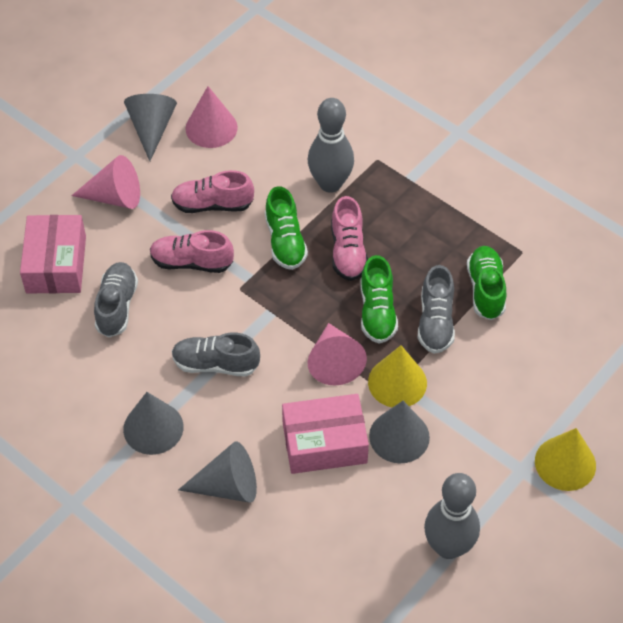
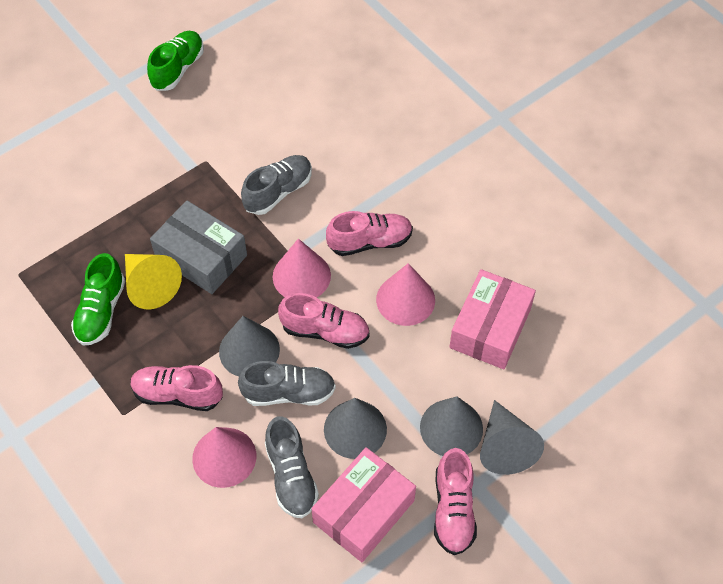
green shoe: [265,186,308,270] [360,255,398,344] [467,246,506,320] = 3 -> [71,253,125,346] [147,31,204,91] = 2
grey bowling pin: [308,98,354,193] [424,473,480,559] = 2 -> none = 0
grey box: none = 0 -> [150,200,247,294] = 1
pink shoe: [150,230,234,273] [171,170,254,213] [331,196,368,281] = 3 -> [130,365,223,411] [278,293,370,349] [326,211,413,256] [434,448,477,555] = 4
yellow cone: [368,345,427,408] [535,428,596,491] = 2 -> [125,254,182,309] = 1

